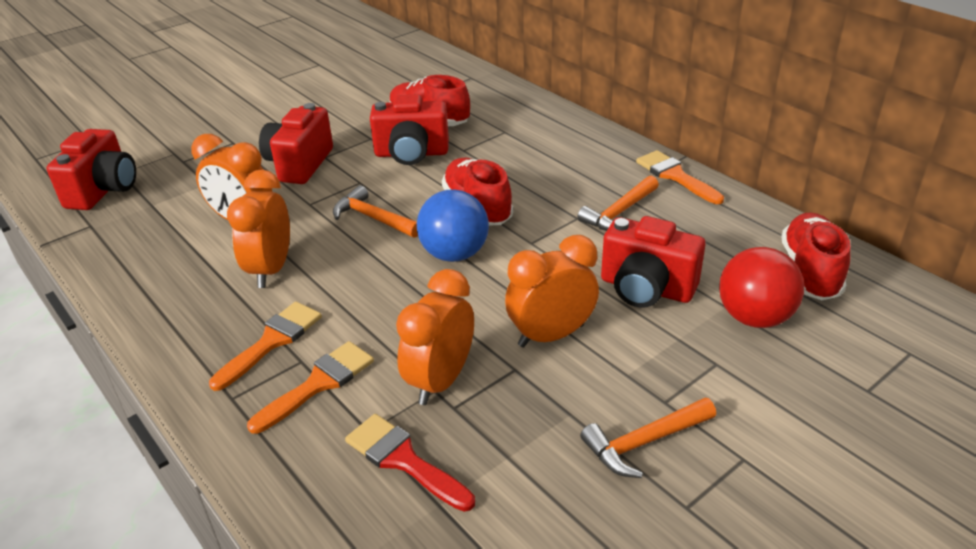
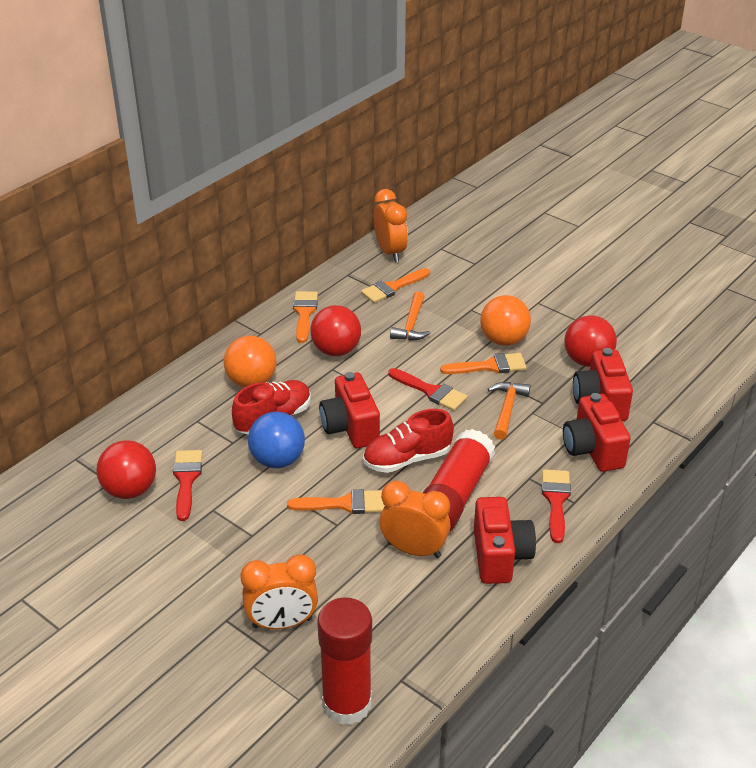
orange ball: none = 0 -> [224,336,276,387] [480,295,531,346] = 2
orange brush: [209,302,322,391] [247,341,374,434] [636,150,724,204] = 3 -> [287,489,385,514] [293,291,318,343] [361,268,430,303] [440,353,527,374] = 4
orange clock: [191,134,272,220] [227,170,290,288] [396,269,474,405] [505,235,599,348] = 4 -> [241,554,318,629] [374,189,408,262] [379,481,451,558] = 3
orange hammer: [333,185,418,238] [577,176,659,231] [580,398,716,478] = 3 -> [390,291,430,341] [488,382,530,440] = 2
red ball: [719,247,804,328] = 1 -> [96,440,156,499] [310,305,361,356] [564,315,617,367] = 3
red brush: [345,414,475,512] = 1 -> [173,450,203,521] [388,368,467,411] [542,469,571,543] = 3
red glue stick: none = 0 -> [317,597,372,725] [423,429,495,532] = 2
red shoe: [389,75,470,126] [442,157,513,226] [781,212,851,300] = 3 -> [232,380,311,435] [363,409,454,473] = 2

